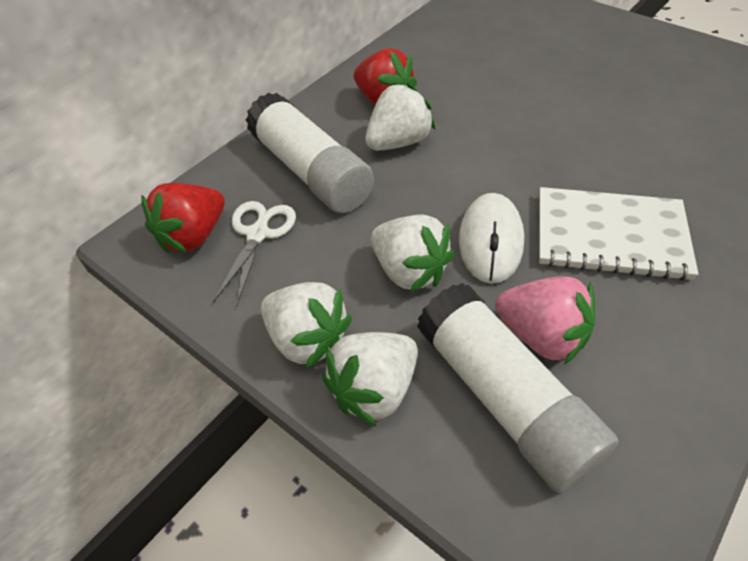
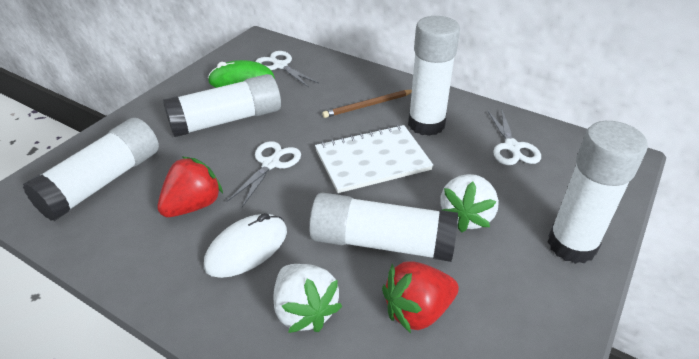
brown pencil: none = 0 -> [322,90,412,118] = 1
green mouse: none = 0 -> [208,60,275,88] = 1
pink strawberry: [495,276,595,365] = 1 -> none = 0
white glue stick: [246,92,374,213] [417,283,619,493] = 2 -> [23,118,159,221] [163,74,281,137] [309,192,458,262] [408,16,460,136] [548,121,648,264] = 5
white scissors: [213,201,296,307] = 1 -> [227,141,301,207] [256,51,319,87] [487,108,541,165] = 3
white strawberry: [261,282,352,369] [322,332,418,427] [365,83,435,151] [371,214,454,293] = 4 -> [274,264,342,333] [440,174,499,233] = 2

